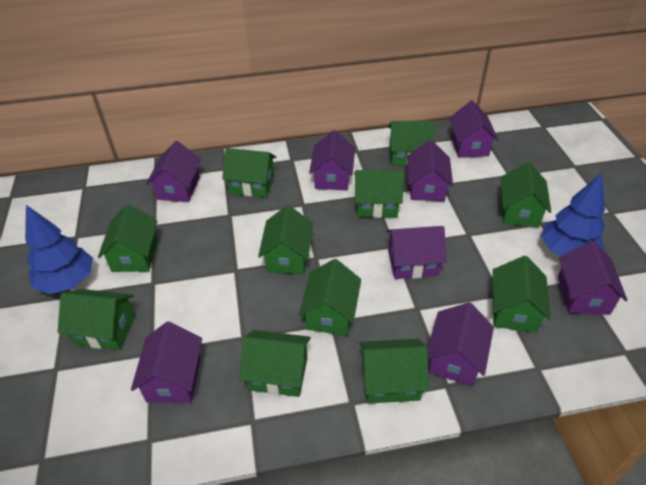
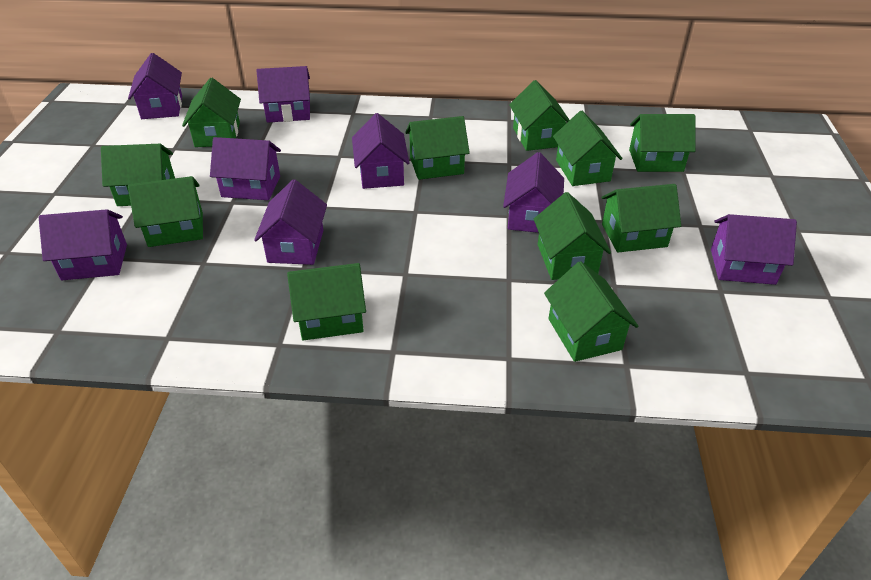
blue tree: [25,205,93,294] [541,173,605,256] = 2 -> none = 0

